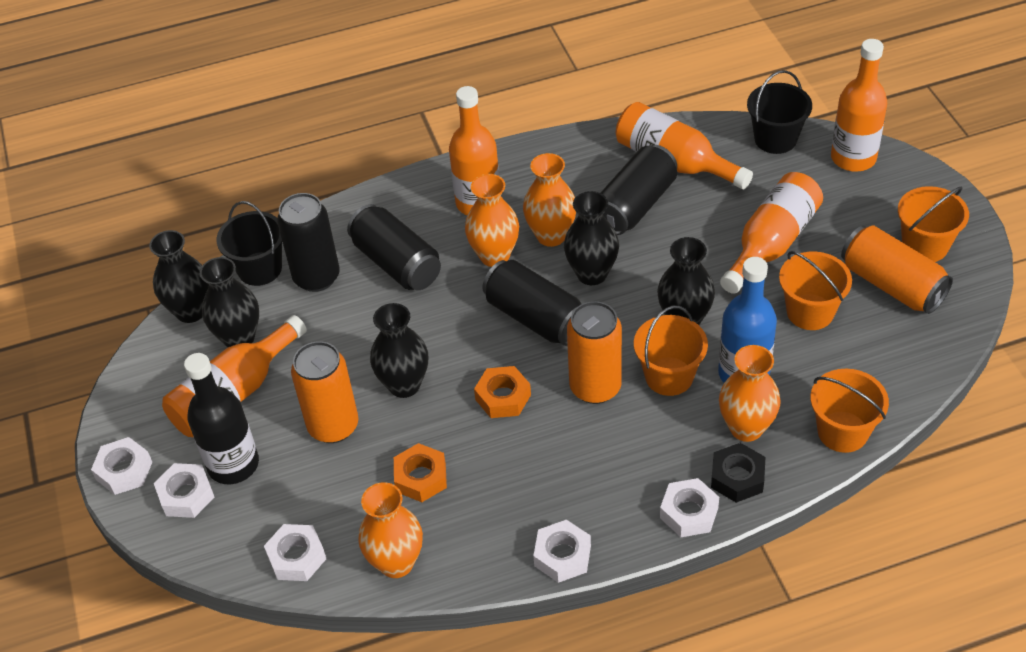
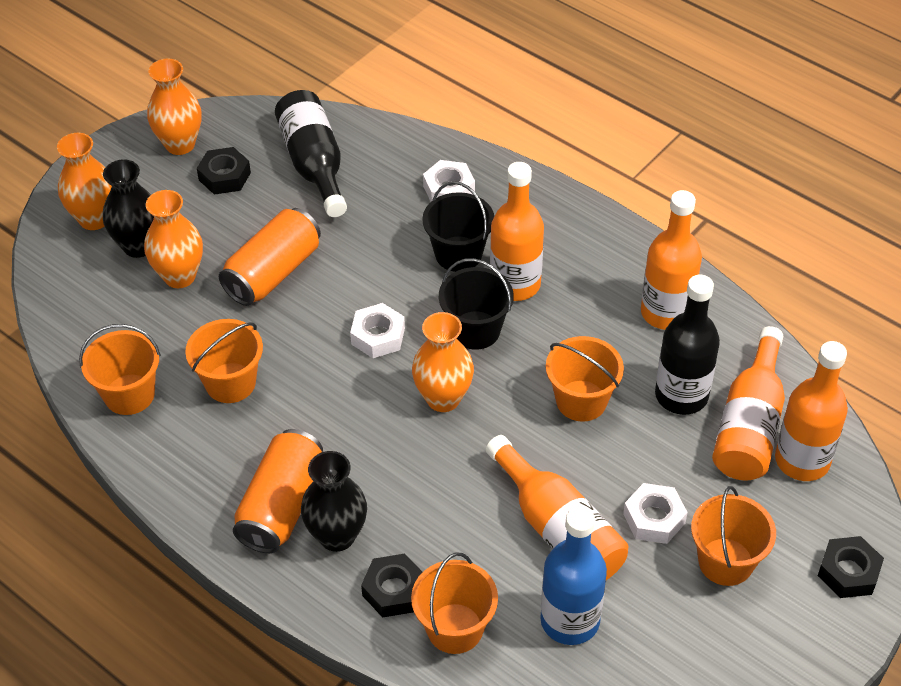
black bottle: [184,353,259,484] = 1 -> [275,90,347,217] [655,275,720,415] = 2
black can: [277,193,340,292] [347,204,441,290] [482,260,581,346] [601,145,677,235] = 4 -> none = 0
black nut: [711,443,765,503] = 1 -> [197,147,251,195] [361,554,422,618] [818,536,884,598] = 3
black vase: [149,230,209,323] [200,257,259,347] [370,303,428,398] [564,191,619,285] [657,237,715,325] = 5 -> [103,159,154,258] [301,451,367,552] = 2
orange bucket: [634,305,708,396] [779,251,852,330] [810,369,889,453] [898,186,969,262] = 4 -> [79,324,161,415] [185,319,263,403] [411,552,498,654] [546,336,624,422] [691,486,776,586] = 5
orange can: [291,341,358,443] [567,301,622,404] [841,226,953,314] = 3 -> [219,208,321,306] [233,429,323,553] = 2
orange nut: [394,443,447,502] [474,366,531,418] = 2 -> none = 0
white nut: [91,437,152,495] [154,463,214,518] [264,524,326,581] [533,520,591,583] [660,478,719,537] = 5 -> [350,303,405,358] [423,160,475,202] [623,483,688,544] = 3

